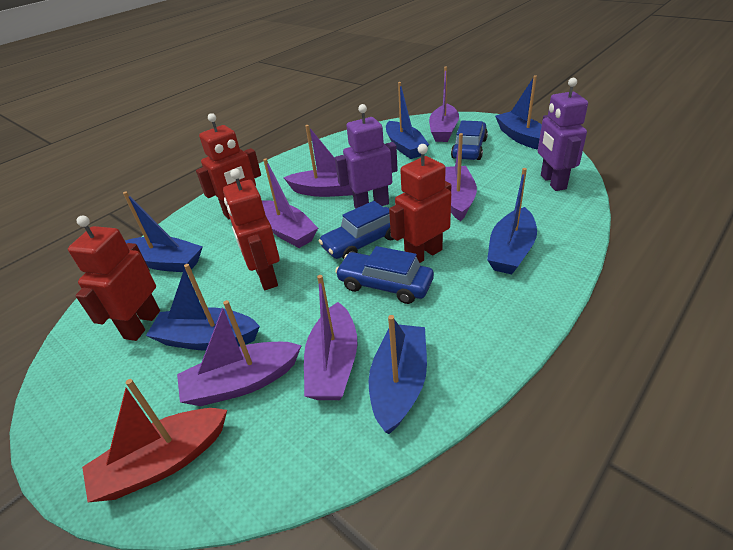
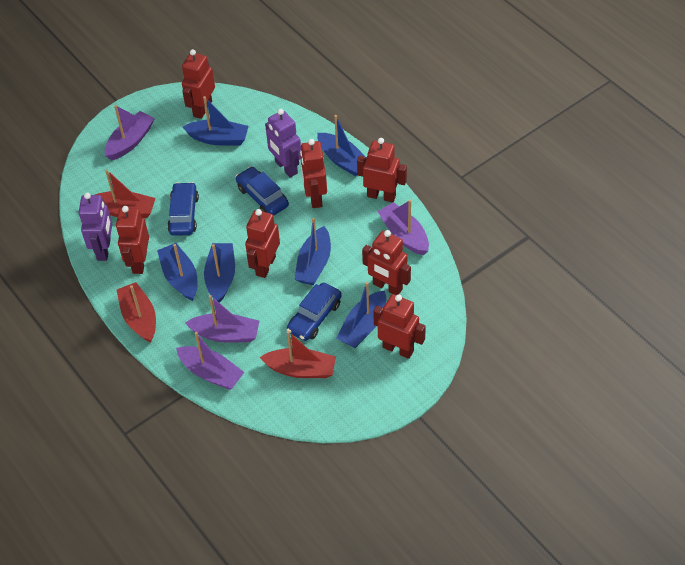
purple boat: [177,300,302,406] [262,158,318,248] [283,125,353,197] [304,275,358,400] [429,67,459,142] [445,133,477,221] = 6 -> [105,105,155,160] [176,332,244,390] [185,295,259,343] [377,200,429,255] = 4
red boat: [82,379,227,502] = 1 -> [95,169,156,218] [117,282,156,343] [260,331,336,378] = 3
red robot: [68,215,160,341] [196,113,261,219] [223,169,280,290] [389,144,451,263] = 4 -> [116,206,149,274] [182,49,215,119] [245,209,280,278] [300,139,327,208] [357,138,407,203] [362,230,411,295] [373,294,426,359] = 7

